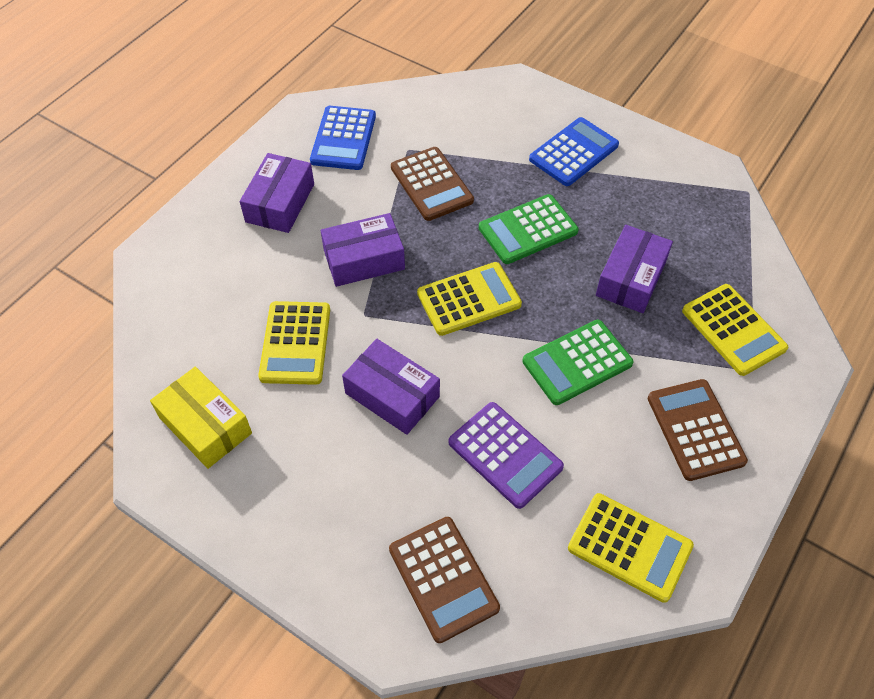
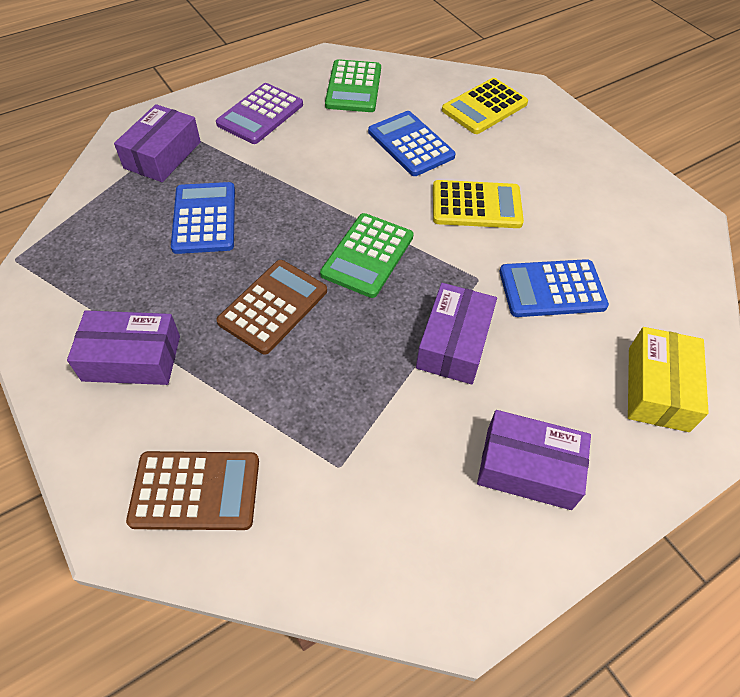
blue calculator: [310,106,376,170] [529,117,619,186] = 2 -> [171,182,235,254] [368,111,456,176] [500,259,609,317] = 3
brown calculator: [389,517,500,643] [391,147,474,221] [648,379,748,481] = 3 -> [126,451,259,530] [216,260,327,355] = 2
yellow calculator: [258,301,330,385] [417,262,522,336] [568,493,694,603] [682,284,788,376] = 4 -> [433,180,524,228] [442,78,528,134] = 2

